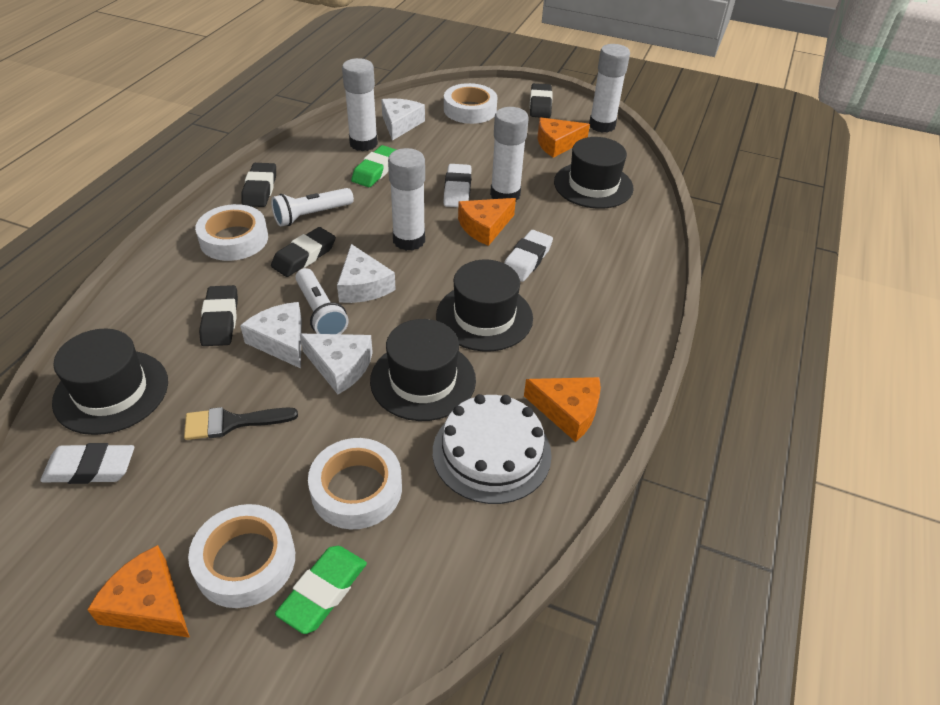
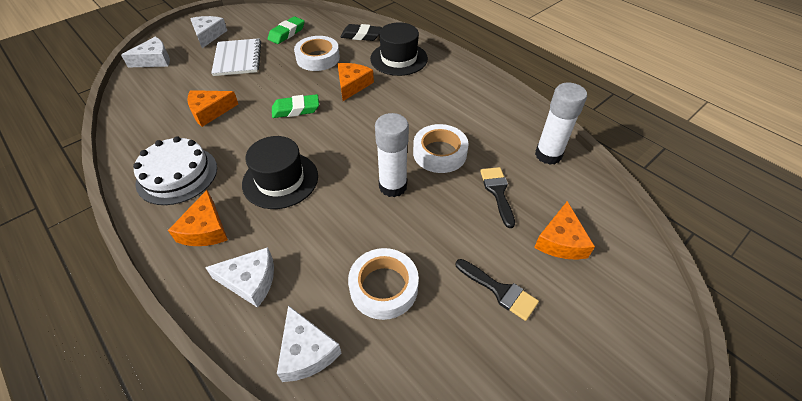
black brush: [184,407,298,440] = 1 -> [456,259,539,321] [480,167,515,228] = 2
black eraser: [199,285,238,346] [241,163,276,207] [271,227,336,277] [530,83,553,118] = 4 -> [341,24,382,41] = 1
black hat: [52,329,168,435] [370,319,476,421] [436,260,533,351] [554,137,634,209] = 4 -> [242,136,318,209] [370,22,428,76] = 2
white eraser: [40,443,134,484] [443,164,472,207] [504,230,553,282] = 3 -> none = 0
white flashlight: [271,188,354,227] [295,268,349,334] = 2 -> none = 0
white glue stick: [342,58,378,151] [388,148,425,251] [490,107,529,201] [589,44,630,133] = 4 -> [375,113,409,197] [535,83,587,165] = 2
white notebook: none = 0 -> [211,38,261,76] = 1
white tape: [188,504,295,608] [195,204,268,261] [308,438,402,529] [444,83,498,124] = 4 -> [294,36,340,71] [348,248,419,320] [413,124,469,173] = 3

